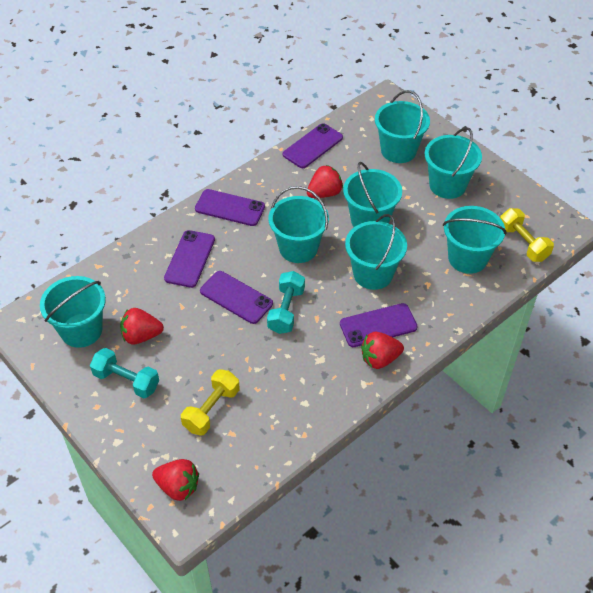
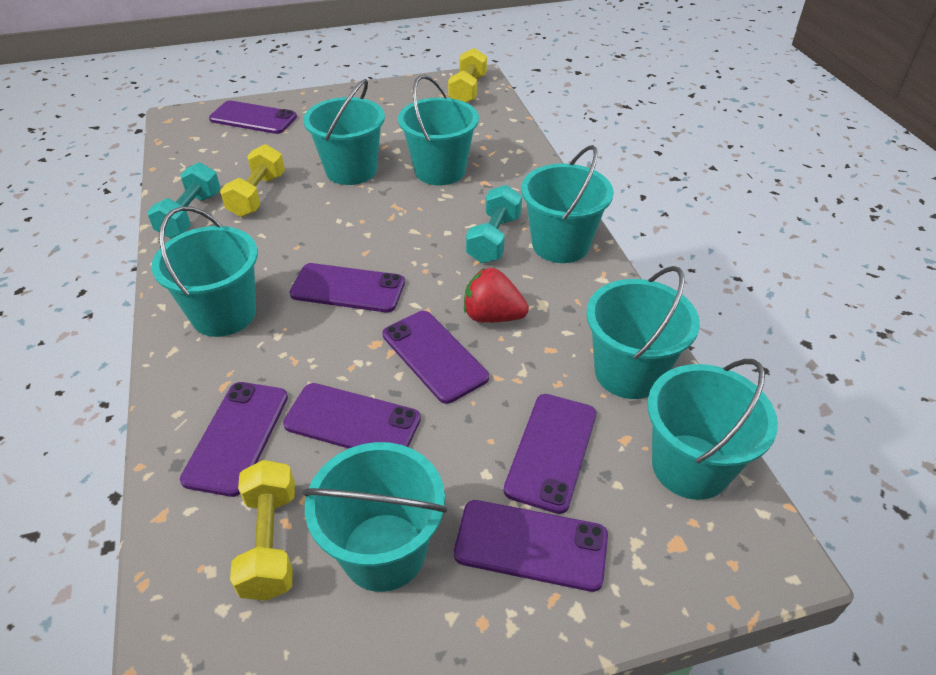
purple phone: [164,230,215,288] [195,189,265,226] [200,271,273,324] [283,123,343,168] [340,303,417,347] = 5 -> [180,382,288,497] [209,101,297,134] [283,383,421,449] [289,263,405,312] [382,311,489,404] [454,500,608,592] [504,394,596,514] = 7
red strawberry: [120,308,164,345] [152,459,199,501] [307,165,343,198] [361,332,404,369] = 4 -> [464,268,529,323] = 1
yellow dumbbell: [181,369,240,436] [500,208,554,262] = 2 -> [220,144,285,217] [230,460,295,601] [448,48,487,103] = 3

